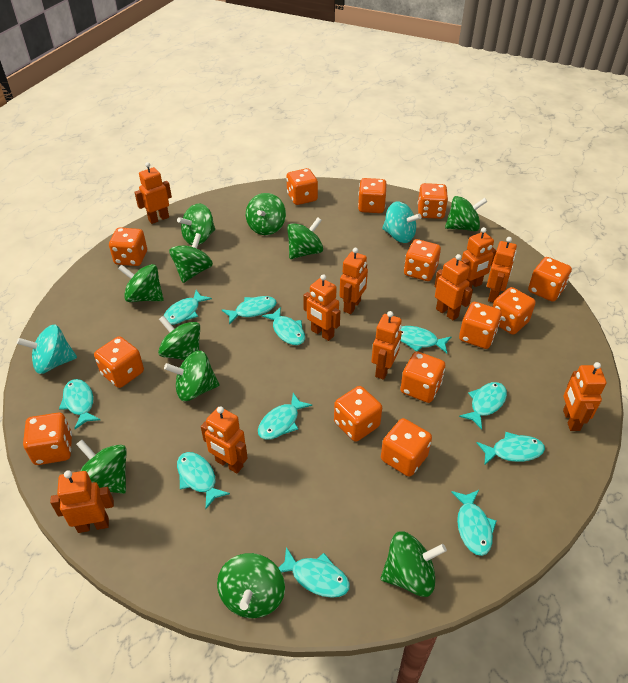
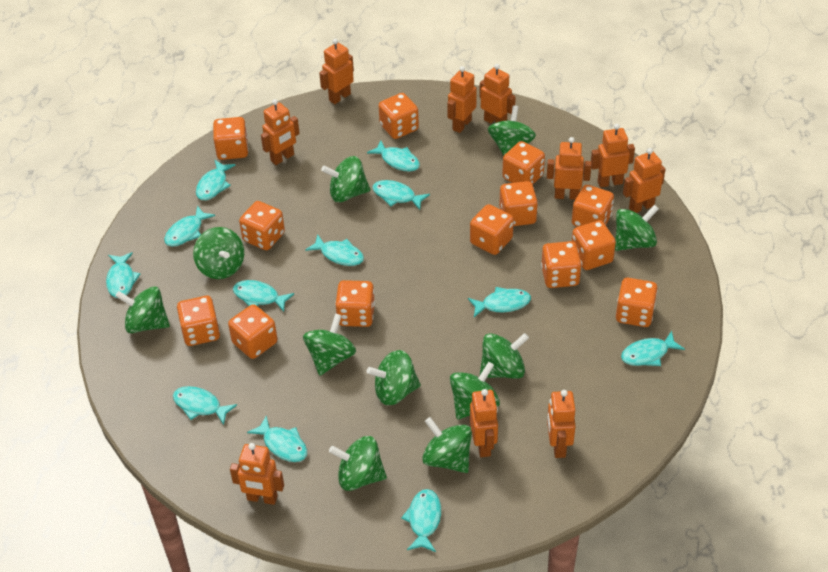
turquoise fish: [59,379,100,429] [164,290,212,325] [177,452,230,509] [222,296,277,325] [258,393,312,440] [262,307,305,345] [279,547,350,598] [401,326,451,353] [451,490,496,556] [459,382,507,430] [477,432,545,464] = 11 -> [106,252,140,298] [164,205,215,247] [173,386,237,425] [196,160,235,200] [233,280,294,312] [247,416,307,462] [305,234,364,266] [367,141,420,172] [372,180,430,210] [401,489,441,552] [468,287,531,317] [621,331,685,366] = 12
turquoise spinning top: [17,325,77,374] [382,201,421,243] = 2 -> none = 0

